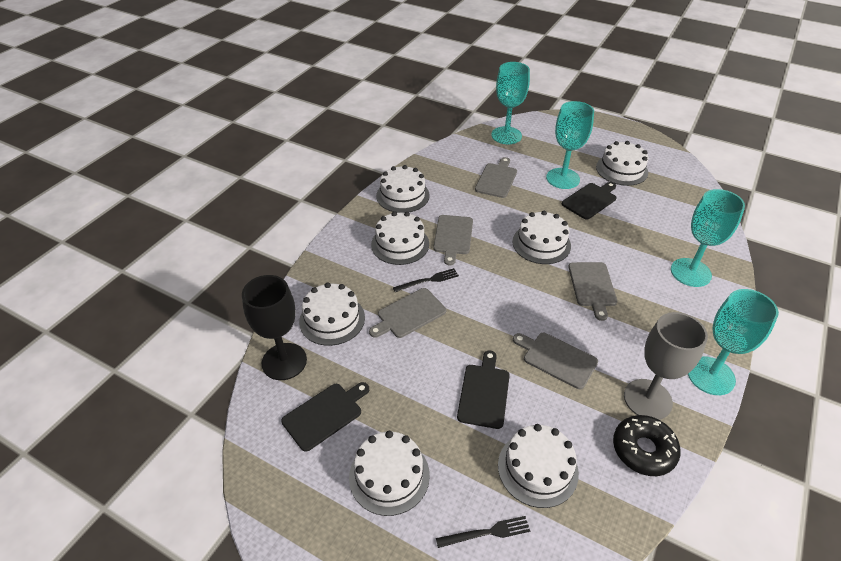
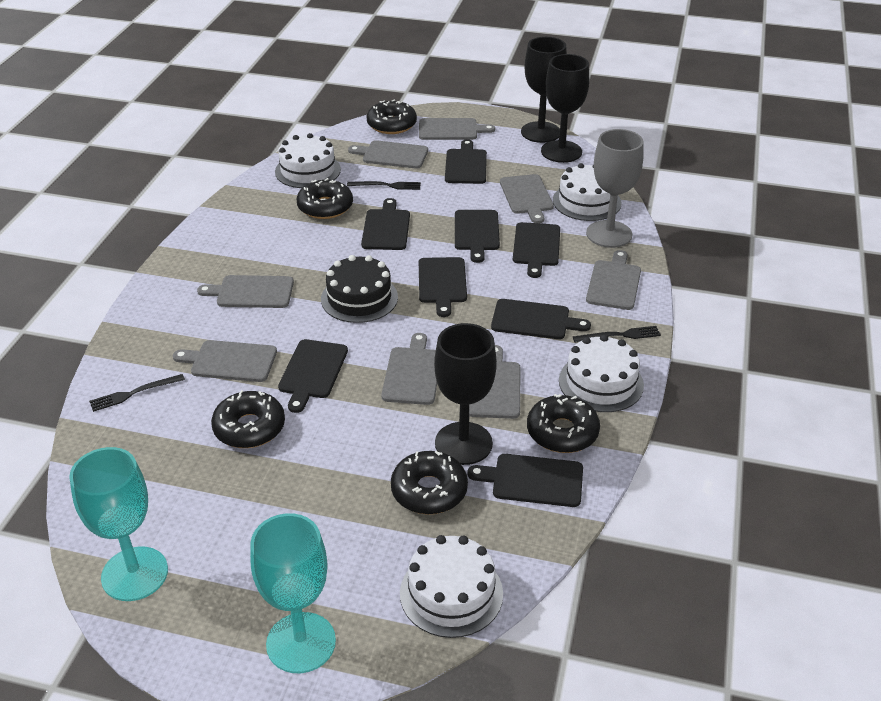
black cake: none = 0 -> [321,255,398,323] = 1
black cutting board: [281,382,369,452] [457,351,510,429] [562,182,616,219] = 3 -> [278,339,348,413] [361,198,410,250] [419,257,467,317] [445,139,487,184] [455,210,500,263] [468,454,583,507] [491,299,591,339] [513,222,560,278] = 8
black donut: [613,415,681,476] = 1 -> [211,390,285,448] [296,178,353,219] [367,99,417,134] [391,451,468,515] [527,394,600,453] = 5
black fork: [393,268,459,292] [436,516,530,548] = 2 -> [89,374,185,412] [347,181,421,190] [573,326,661,343] = 3
black goblet: [242,275,307,380] = 1 -> [434,323,497,465] [521,37,567,143] [541,54,589,163] = 3
grey cutting board: [369,288,446,338] [433,215,473,265] [475,157,517,198] [513,333,598,389] [568,262,617,321] = 5 -> [173,340,277,382] [197,275,294,308] [348,140,428,169] [381,333,437,405] [419,118,495,140] [469,345,520,419] [500,174,554,223] [586,250,641,310] = 8
turquoise goblet: [491,62,530,144] [546,101,594,189] [671,189,745,287] [688,289,779,395] = 4 -> [69,447,168,601] [250,513,336,673] = 2
white cake: [299,283,365,346] [349,431,430,516] [371,212,429,265] [376,165,429,213] [498,424,579,508] [512,211,571,264] [596,141,648,186] = 7 -> [275,133,341,188] [400,535,503,638] [553,163,621,221] [559,335,644,412] = 4

